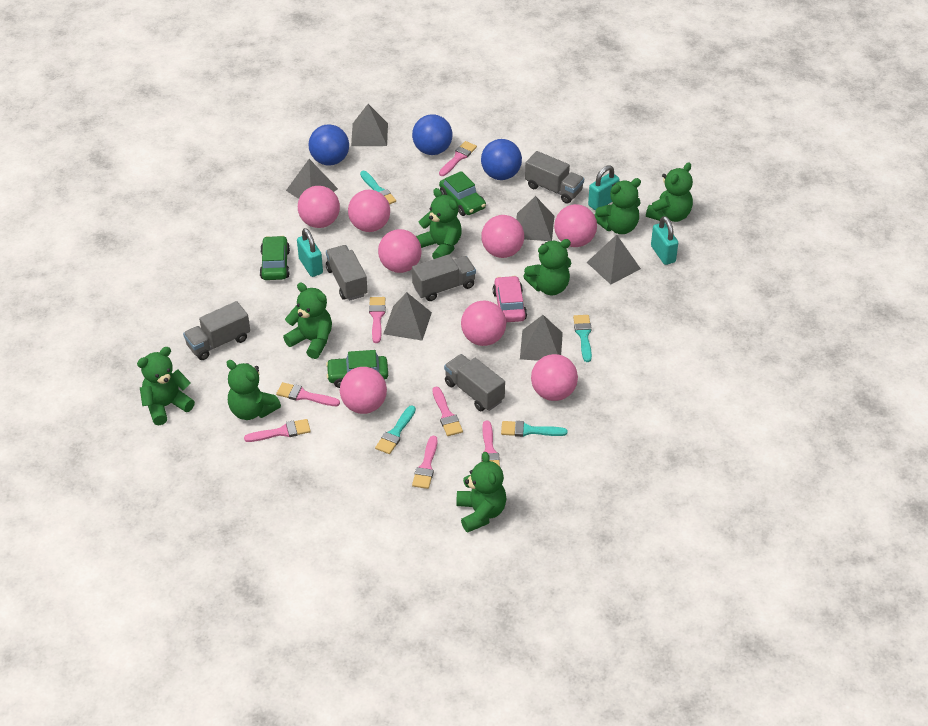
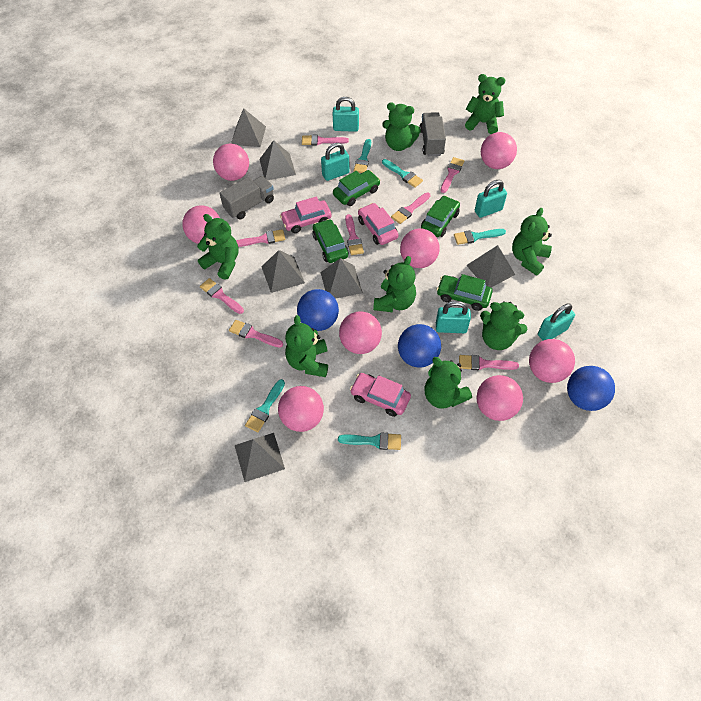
green car: [260,236,290,280] [326,350,388,388] [439,171,486,216] = 3 -> [312,219,349,263] [333,170,380,206] [421,196,460,237] [436,274,493,311] = 4
grey truck: [183,301,250,360] [326,245,368,301] [412,254,476,301] [444,354,505,411] [525,151,584,204] = 5 -> [219,176,274,220] [419,112,446,156] = 2
pink brush: [244,419,311,442] [276,382,340,406] [369,297,386,343] [412,436,437,489] [432,387,463,436] [439,141,477,176] [481,421,500,467] = 7 -> [200,278,244,314] [229,320,283,348] [236,229,285,247] [302,135,349,145] [345,214,364,255] [391,193,431,224] [441,157,464,193] [459,355,519,370] = 8
pink car: [493,276,527,322] = 1 -> [280,196,332,233] [350,373,411,417] [358,203,399,245] = 3
turquoise brush: [360,171,396,205] [375,406,416,454] [501,421,567,437] [573,315,592,362] = 4 -> [245,379,285,432] [338,433,401,450] [353,139,371,173] [382,159,423,188] [454,229,506,245] = 5
turquoise padlock: [297,228,323,277] [588,165,620,211] [651,216,678,265] = 3 -> [321,143,350,181] [333,97,359,132] [436,301,471,333] [475,180,507,218] [538,303,575,341] = 5

